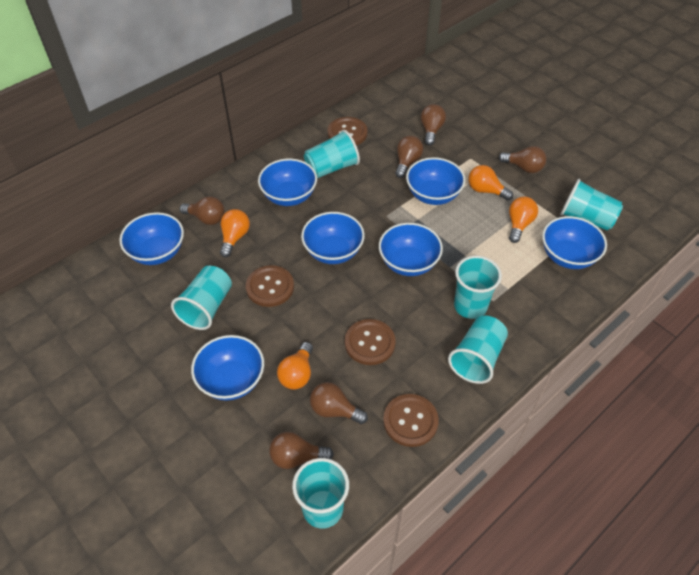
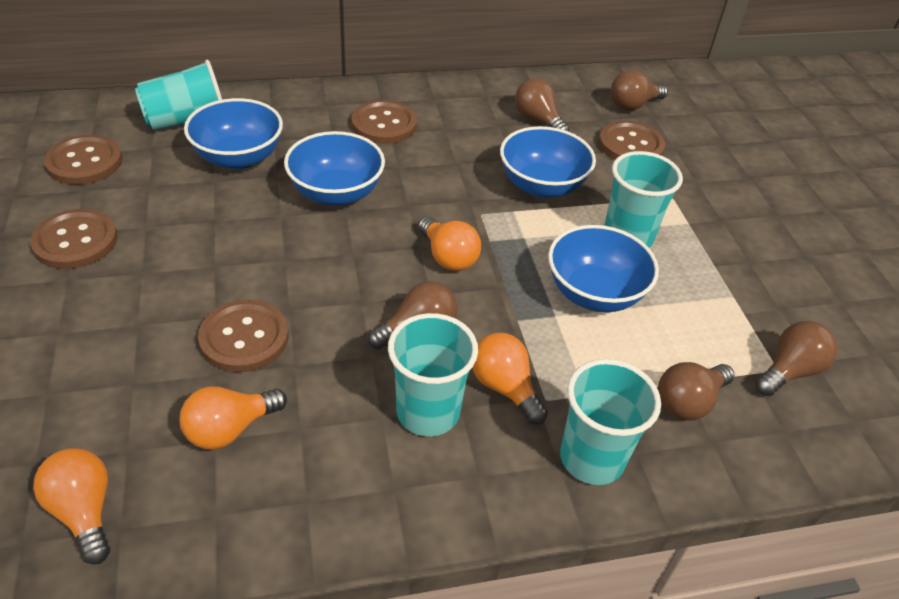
blue bowl: [119,212,184,265] [191,335,264,401] [258,159,317,206] [301,212,365,264] [379,223,443,276] [406,157,465,205] [542,216,607,269] = 7 -> [184,98,283,169] [284,131,385,206] [500,126,596,198] [548,225,659,312] = 4
brown button: [246,265,294,307] [328,117,367,145] [345,319,396,365] [383,394,439,447] = 4 -> [30,209,118,269] [44,135,122,185] [198,300,289,372] [351,100,417,144] [599,121,665,160] = 5
brown light bulb: [180,196,225,225] [269,432,334,469] [310,382,368,424] [395,136,423,178] [421,104,446,146] [499,146,547,173] = 6 -> [368,281,458,349] [515,78,569,132] [610,70,668,111] [658,362,734,420] [755,321,837,396] = 5
turquoise cup: [171,266,232,330] [292,458,349,529] [304,130,360,178] [448,316,508,384] [454,256,502,319] [560,179,623,231] = 6 -> [135,60,222,130] [388,313,478,436] [560,359,661,485] [604,151,683,248] = 4

